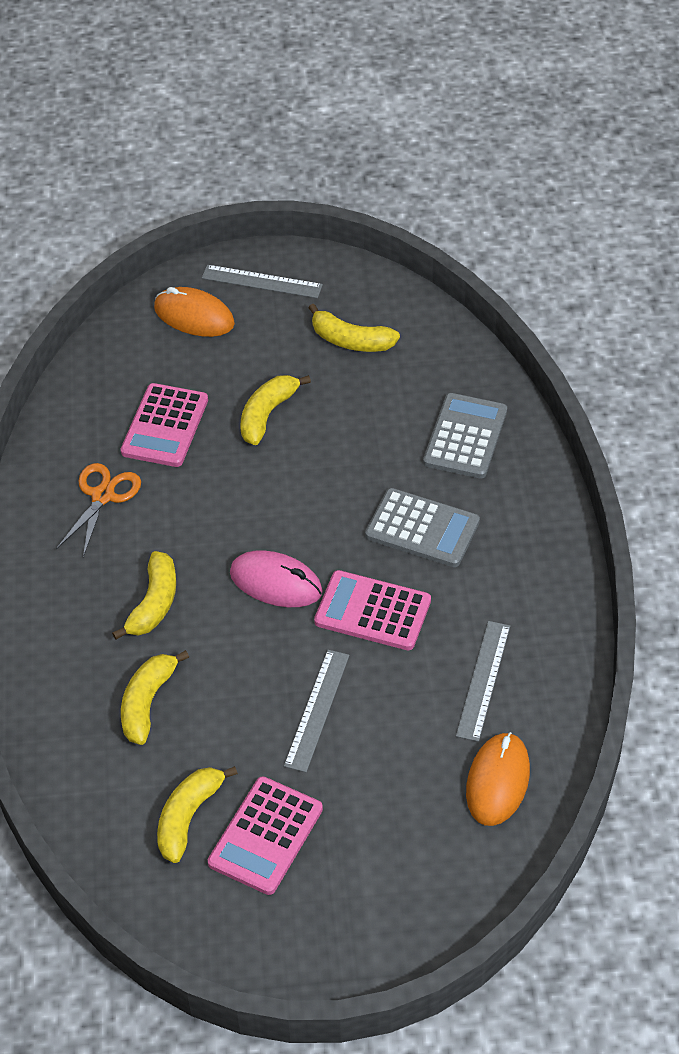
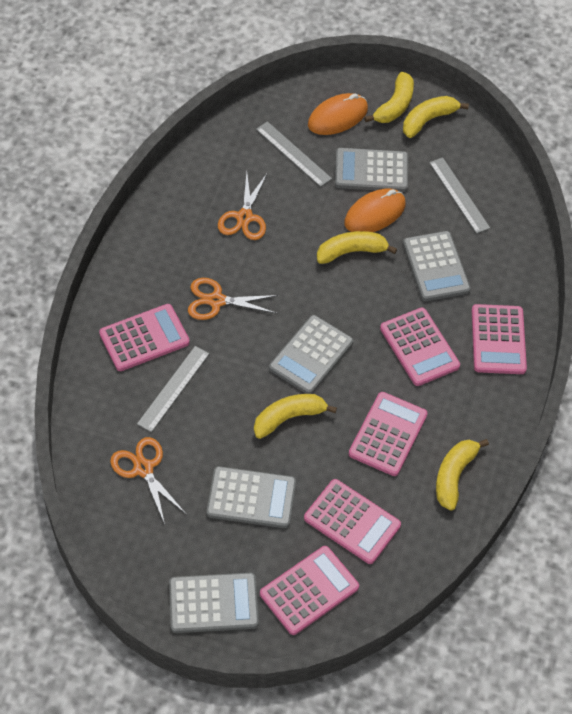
grey calculator: [365,488,480,567] [423,393,507,479] = 2 -> [169,573,259,633] [207,466,296,528] [269,315,353,394] [335,148,408,192] [403,231,471,301] = 5
orange scissors: [56,463,141,557] = 1 -> [110,437,187,524] [188,278,279,320] [218,172,268,240] = 3
pink calculator: [121,383,208,467] [208,777,323,895] [314,570,431,650] = 3 -> [99,304,190,371] [260,546,359,635] [304,479,401,564] [349,392,427,476] [380,307,460,386] [472,304,527,374] = 6
pink mouse: [230,550,323,607] = 1 -> none = 0

